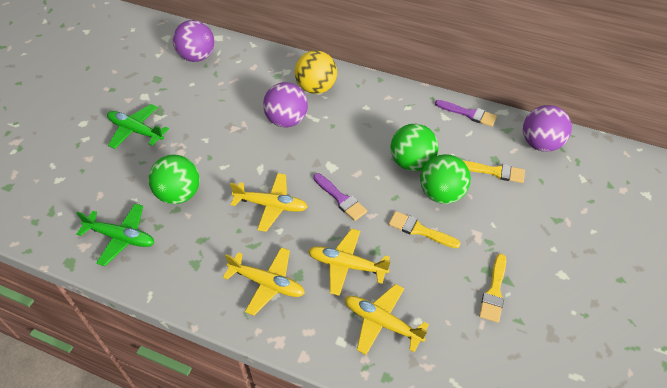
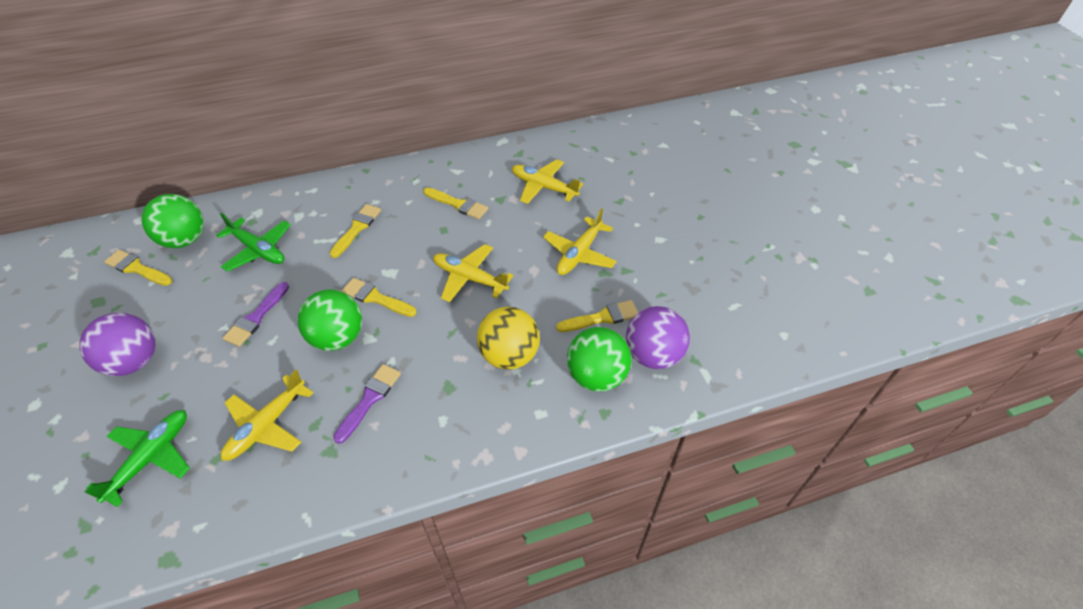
purple ball: [173,20,214,62] [263,82,308,127] [523,105,572,152] = 3 -> [79,313,155,376] [626,306,690,369] = 2
yellow brush: [389,211,461,248] [462,160,525,183] [479,254,506,323] = 3 -> [104,250,172,286] [330,204,381,258] [342,278,417,317] [423,188,488,219] [556,300,638,332] = 5

